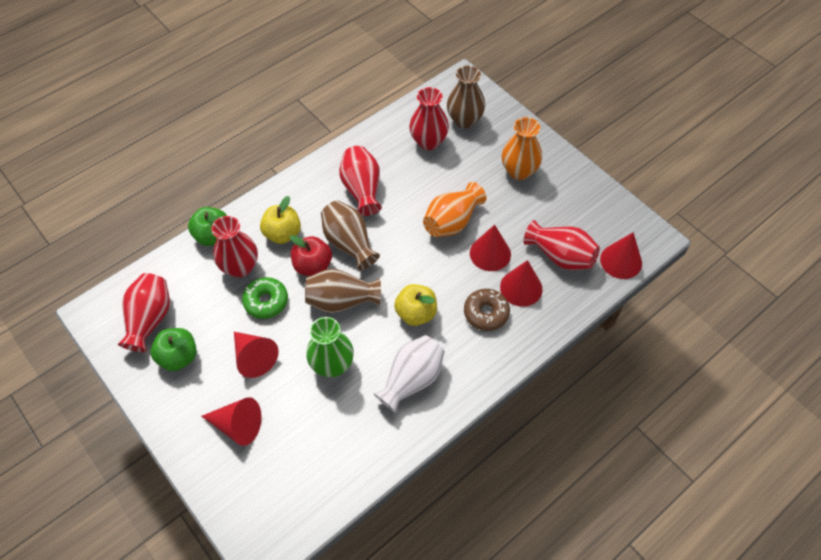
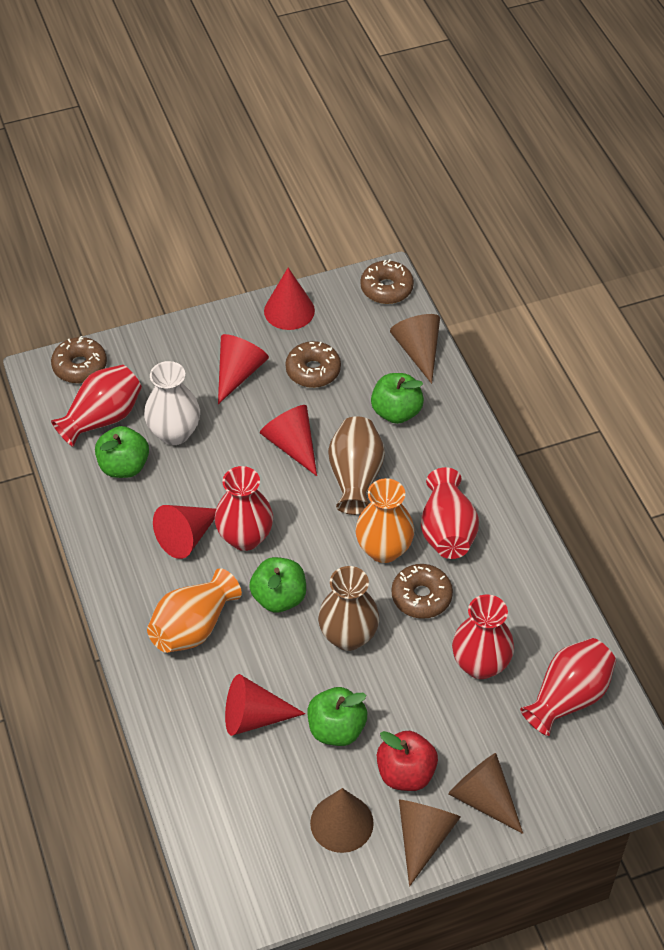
brown cone: none = 0 -> [310,788,374,853] [390,314,440,384] [399,800,461,886] [448,753,523,834] = 4
brown donut: [464,289,510,331] = 1 -> [51,336,107,383] [286,341,341,388] [360,259,414,304] [391,564,453,619] = 4
brown vase: [305,269,381,313] [321,201,380,270] [447,66,485,129] = 3 -> [318,566,379,651] [328,416,385,515] = 2
green apple: [151,328,197,371] [188,207,227,246] = 2 -> [95,426,149,478] [249,557,306,612] [307,687,367,746] [371,373,424,424] = 4
green donut: [242,277,288,319] = 1 -> none = 0
green vase: [306,317,354,377] = 1 -> none = 0
yellow apple: [260,196,301,244] [394,284,437,326] = 2 -> none = 0

